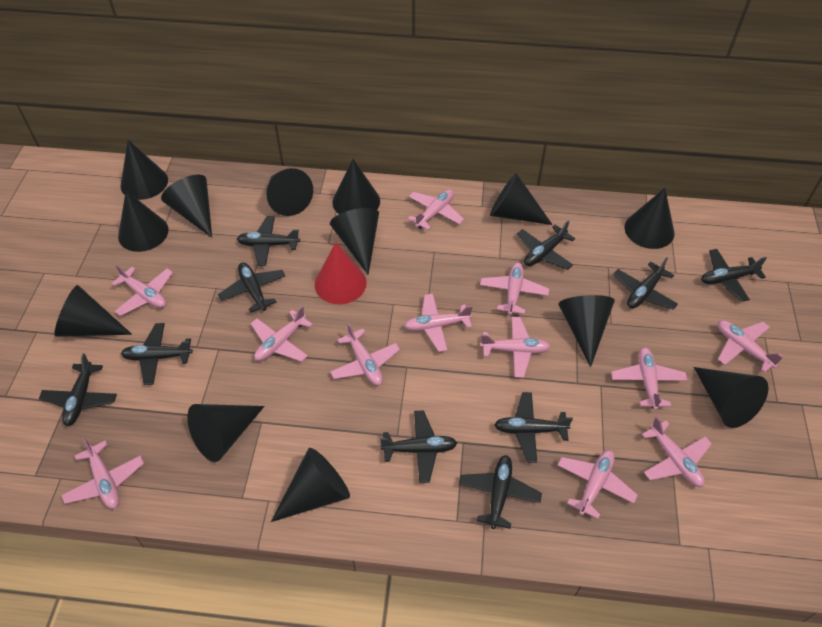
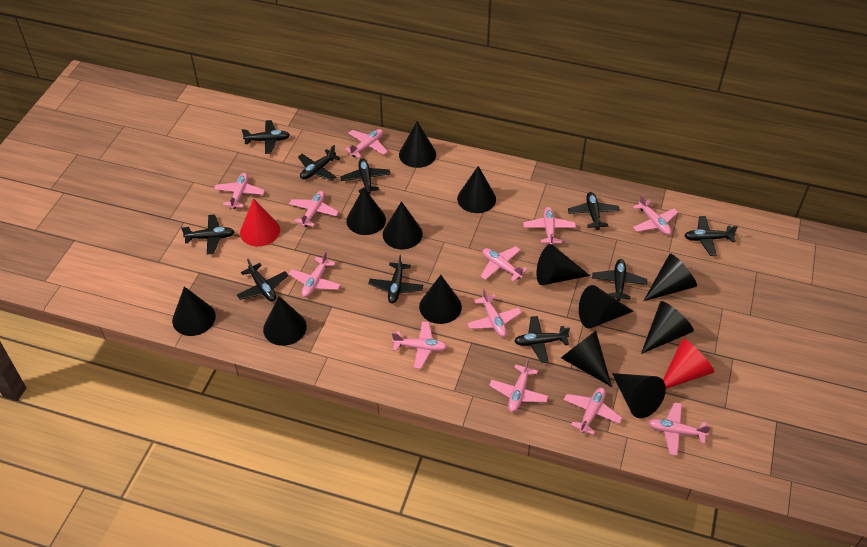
red cone: [315,242,367,304] = 1 -> [240,198,280,247] [663,339,714,389] = 2

